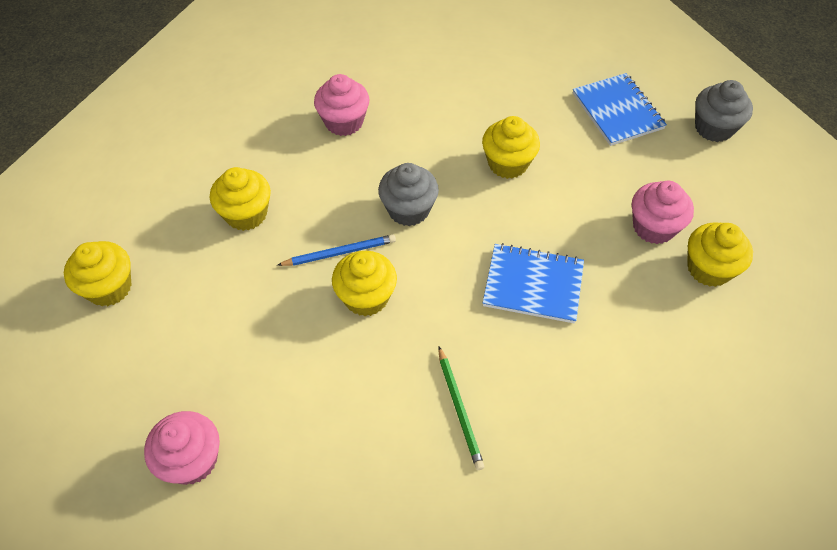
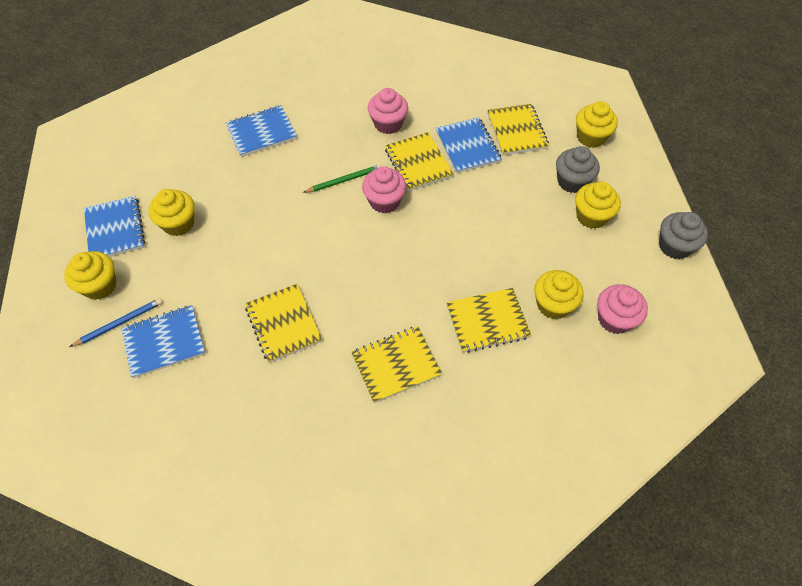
blue notebook: [483,243,584,323] [573,73,667,146] = 2 -> [84,196,145,256] [121,305,205,378] [226,105,297,157] [436,117,502,173] = 4
yellow notebook: none = 0 -> [245,284,322,363] [351,326,442,403] [385,132,453,191] [446,288,531,353] [487,104,549,155] = 5

